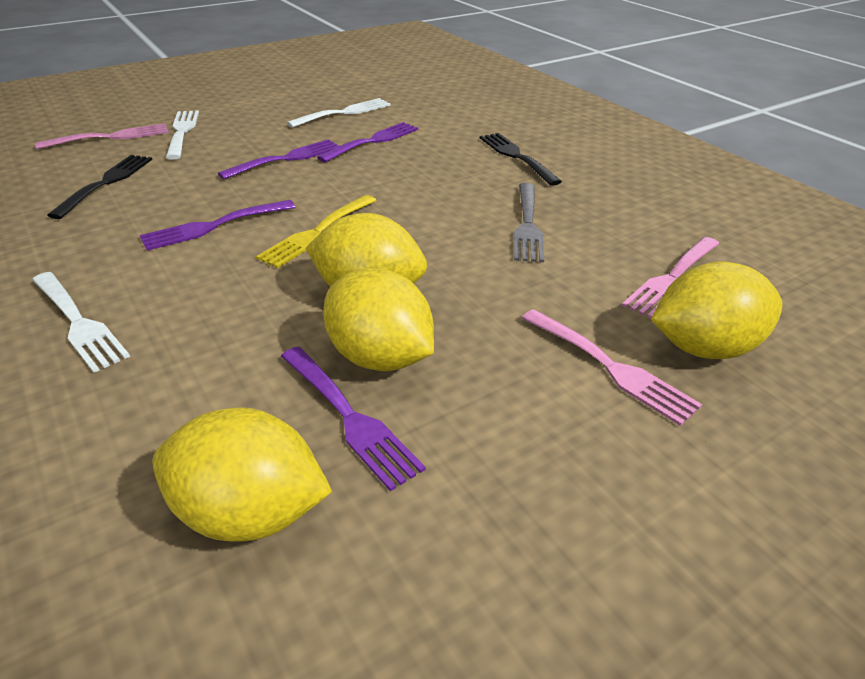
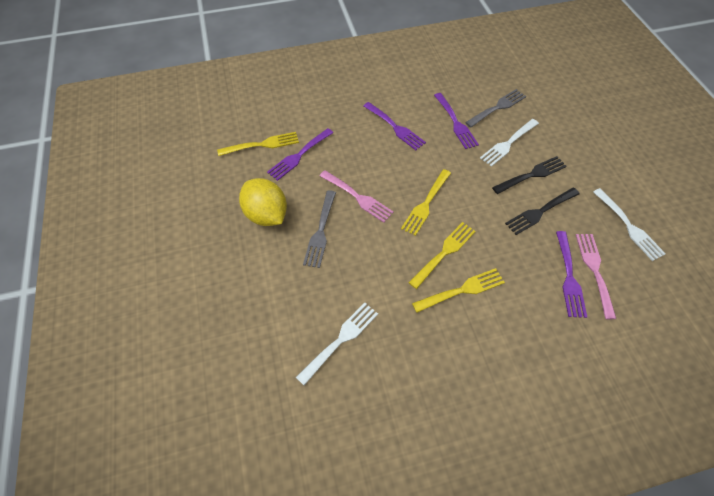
grey fork: [514,183,544,262] = 1 -> [303,190,336,268] [465,89,526,128] = 2
pink fork: [35,123,169,149] [522,309,702,426] [622,237,719,319] = 3 -> [320,170,394,223] [576,234,616,319] = 2
yellow fork: [256,195,377,268] = 1 -> [217,132,299,156] [401,169,451,236] [408,222,476,289] [412,268,505,313] = 4
yellow lemon: [152,407,332,542] [306,213,427,287] [323,268,434,371] [651,261,783,359] = 4 -> [239,178,287,226] = 1

